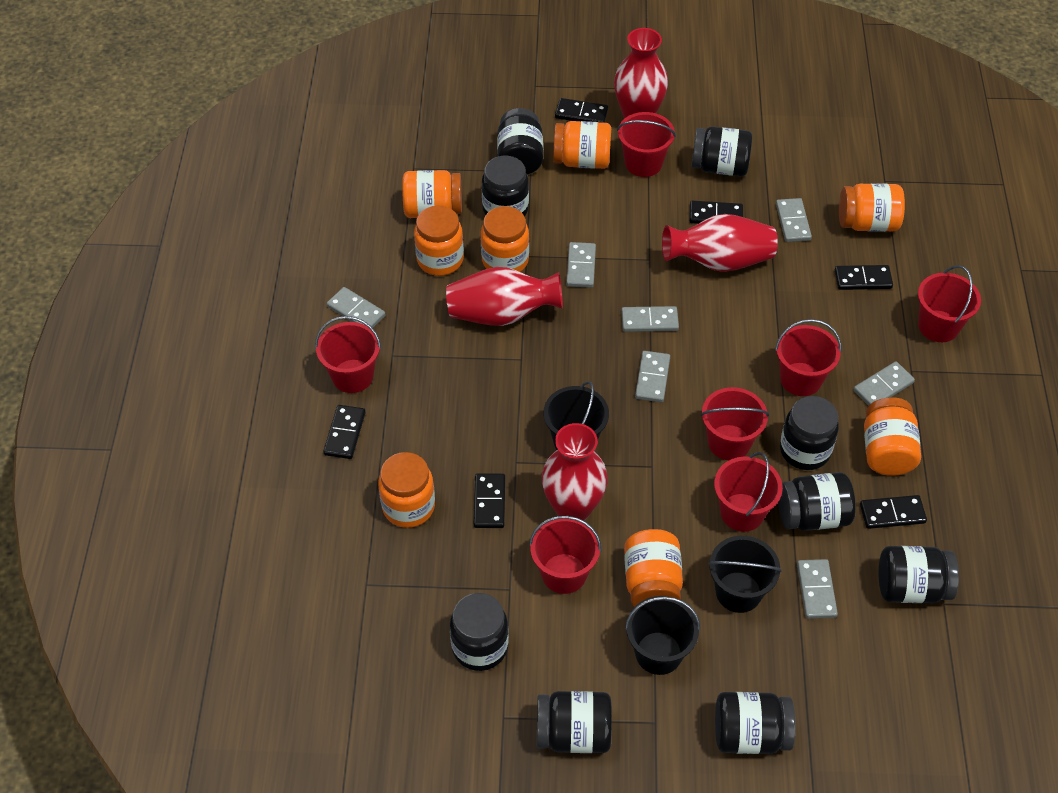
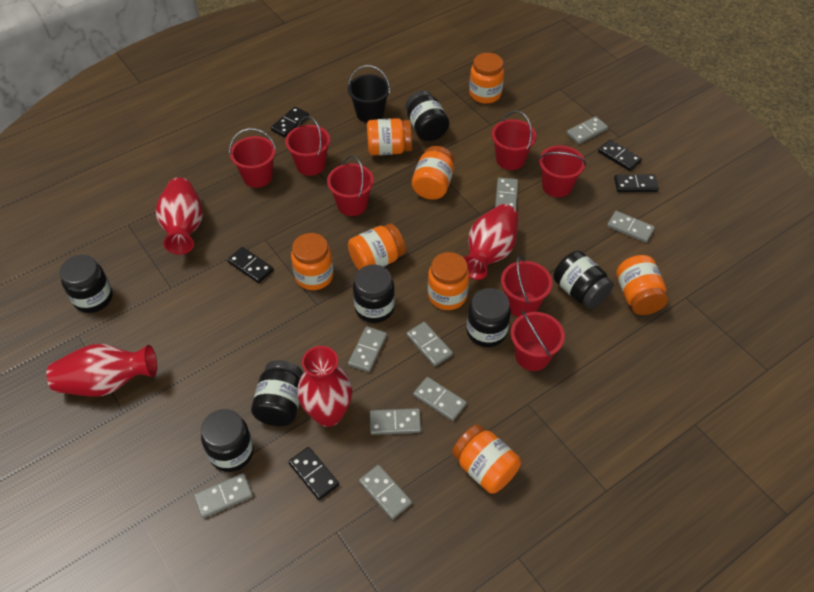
black bucket: [543,381,609,450] [625,596,700,675] [708,536,782,613] = 3 -> [348,65,390,123] = 1
black domino: [323,405,366,459] [474,473,505,528] [555,98,608,123] [689,201,743,224] [835,265,893,290] [860,495,927,529] = 6 -> [227,247,274,283] [271,107,309,137] [288,447,339,500] [598,140,642,171] [614,174,659,192] = 5
black jar: [450,593,509,671] [482,156,529,217] [497,108,543,175] [537,691,612,753] [691,127,752,176] [715,692,795,754] [778,472,856,531] [780,396,839,470] [879,546,959,603] = 9 -> [60,255,113,313] [201,409,254,472] [251,360,303,426] [353,264,395,323] [406,91,449,141] [466,288,511,347] [553,251,614,309] = 7
grey domino: [327,287,386,328] [566,242,596,288] [621,306,679,332] [635,351,670,402] [776,198,812,242] [797,559,838,619] [853,361,915,406] = 7 -> [194,473,253,518] [348,326,387,372] [359,465,412,520] [370,408,421,435] [406,322,453,366] [413,377,467,421] [495,178,518,210] [567,116,608,144] [607,211,655,243] = 9

